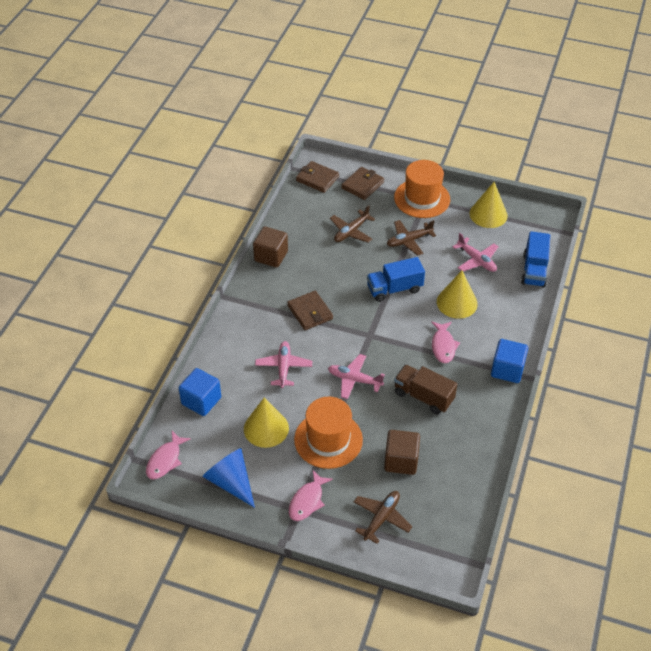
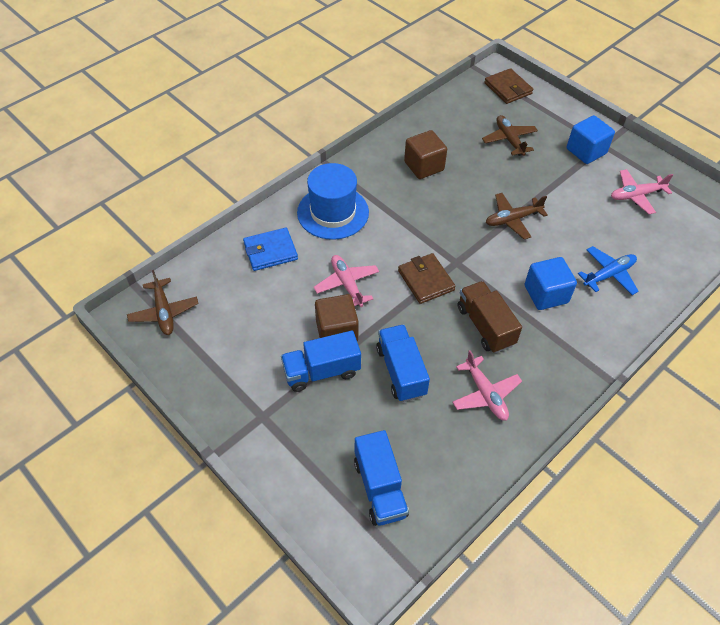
blue cone: [203,448,255,508] = 1 -> none = 0
blue hat: none = 0 -> [297,163,369,240] = 1
blue plane: none = 0 -> [578,246,639,295] = 1
blue truck: [367,257,425,302] [521,231,550,288] = 2 -> [281,331,361,392] [354,430,409,526] [376,324,430,402] = 3
blue wallet: none = 0 -> [243,227,298,271] = 1
brown wallet: [287,291,333,330] [296,161,339,193] [341,167,384,200] = 3 -> [398,253,456,304] [484,68,533,104] = 2
orange hat: [294,397,363,469] [394,160,450,218] = 2 -> none = 0
pink fish: [146,431,191,479] [289,470,333,521] [431,322,460,363] = 3 -> none = 0
yellow cone: [244,397,289,448] [437,270,478,319] [469,182,508,228] = 3 -> none = 0

